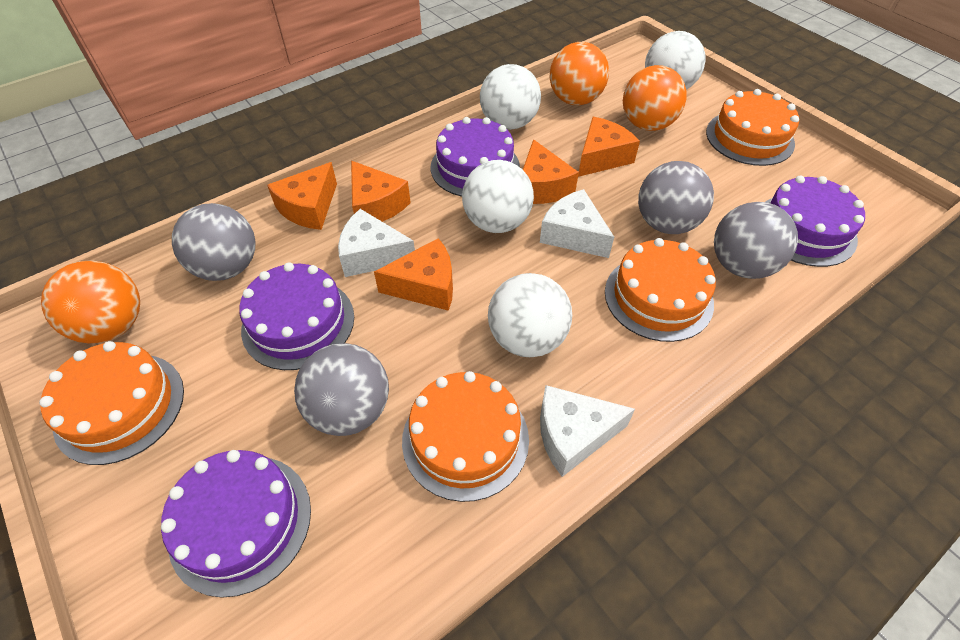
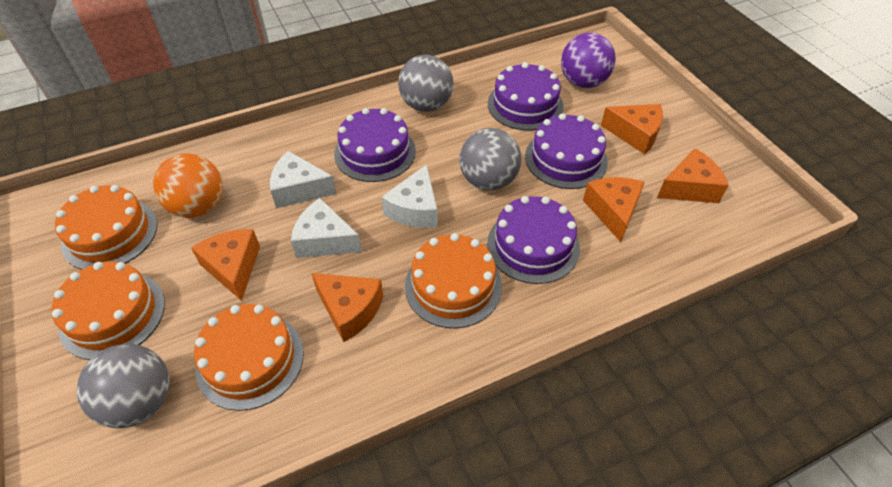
grey ball: [172,203,256,281] [294,343,389,436] [638,161,714,234] [714,202,798,279] = 4 -> [77,344,170,428] [398,55,454,112] [459,128,521,190] = 3
orange ball: [41,260,140,343] [550,42,609,105] [623,65,687,131] = 3 -> [153,153,223,218] = 1
purple ball: none = 0 -> [561,33,616,88] = 1
white ball: [462,160,534,233] [480,64,541,130] [488,273,572,357] [645,31,706,90] = 4 -> none = 0

